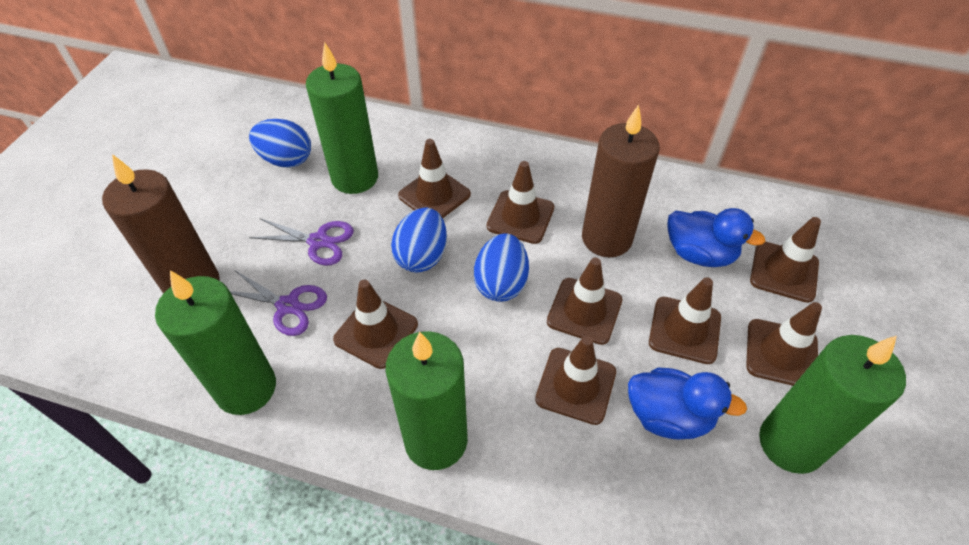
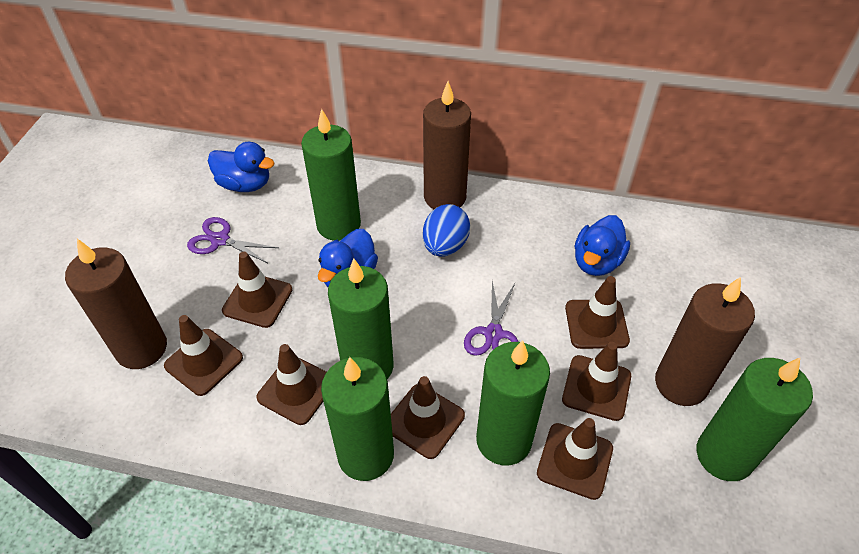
blue duck: [628,368,747,440] [667,208,766,267] = 2 -> [208,142,275,192] [318,229,378,287] [575,215,630,276] = 3
blue egg: [249,119,311,168] [391,207,447,273] [474,233,529,302] = 3 -> [423,204,470,257] = 1
brown candle: [102,154,220,294] [582,104,659,257] = 2 -> [65,239,167,369] [423,81,471,209] [655,277,755,406] = 3
brown traffic cone: [333,280,418,369] [398,139,471,218] [486,161,554,244] [535,336,616,425] [547,257,622,345] [649,277,721,364] [746,302,822,386] [750,217,821,303] = 8 -> [164,315,243,396] [222,252,292,328] [256,344,327,425] [391,376,465,459] [537,418,613,500] [562,342,631,421] [565,276,630,349] = 7
green candle: [155,270,276,415] [306,42,378,194] [385,331,468,470] [759,335,906,474] = 4 -> [301,109,361,241] [321,357,394,481] [328,258,393,379] [476,340,550,465] [696,358,813,481] = 5

